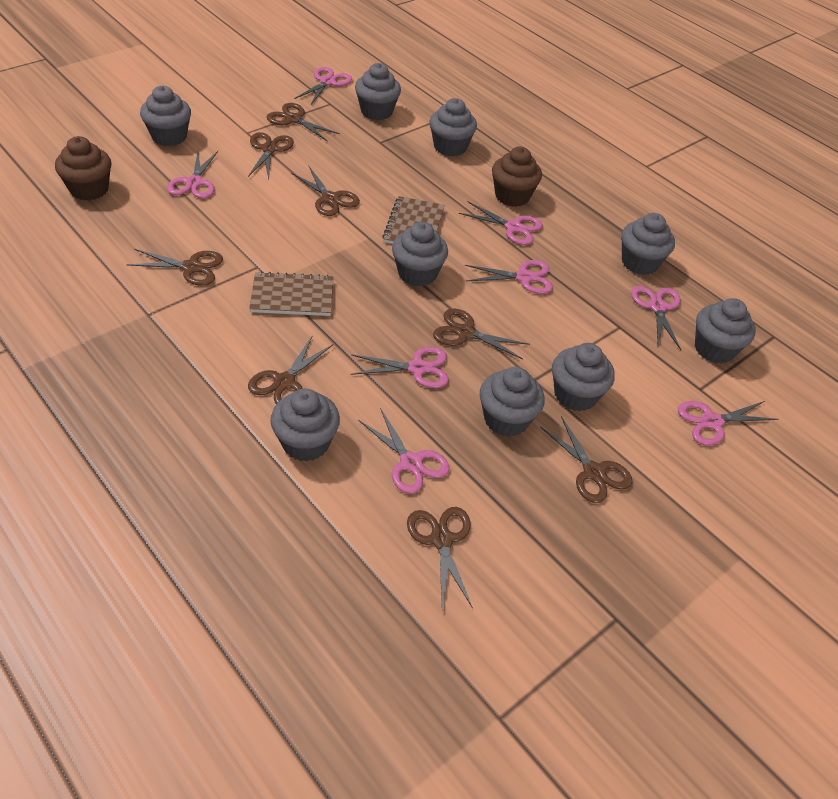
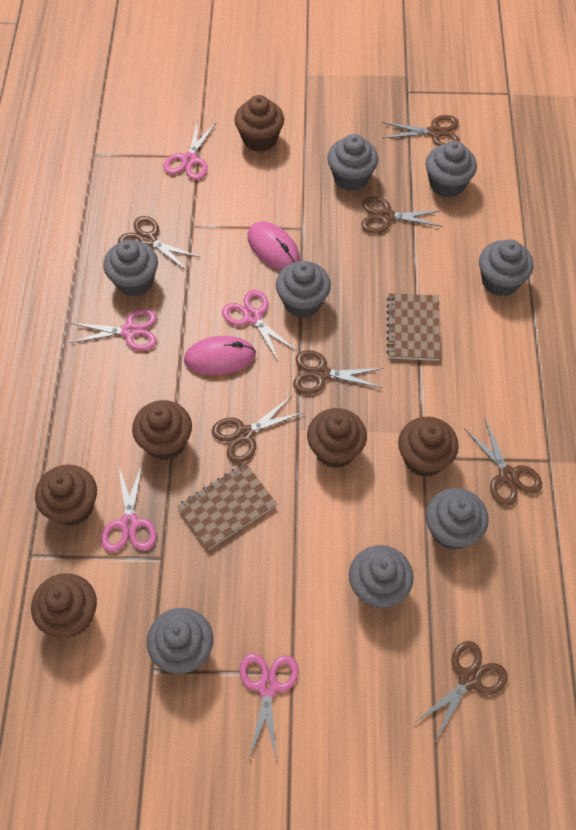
brown cupcake: [55,136,111,201] [492,147,542,207] = 2 -> [31,573,97,638] [35,464,97,526] [132,400,192,460] [235,95,284,152] [307,408,367,468] [398,417,459,477] = 6
brown scissors: [126,249,223,286] [248,132,294,179] [248,335,333,404] [267,103,340,141] [291,167,360,216] [407,507,473,609] [433,308,530,359] [540,416,632,503] = 8 -> [118,216,201,271] [212,396,305,463] [293,350,383,394] [361,196,443,233] [382,115,460,146] [414,641,507,741] [464,419,542,506] = 7
grey cupcake: [140,86,191,146] [270,389,340,461] [355,63,401,120] [392,222,448,287] [429,98,477,157] [480,367,545,437] [552,343,615,411] [621,213,675,275] [695,298,756,364] = 9 -> [104,240,158,296] [147,608,213,674] [276,261,331,318] [327,134,378,191] [349,545,414,608] [426,141,477,198] [426,488,489,550] [479,239,534,296] = 8
pink mouse: none = 0 -> [184,336,256,375] [248,221,300,270] = 2
pink scissors: [167,151,218,199] [294,67,352,105] [351,347,449,388] [358,408,449,494] [459,201,543,245] [465,260,553,294] [631,286,681,350] [678,401,778,446] = 8 -> [70,309,157,351] [101,462,156,552] [163,119,216,180] [222,290,297,362] [239,653,299,762] = 5

